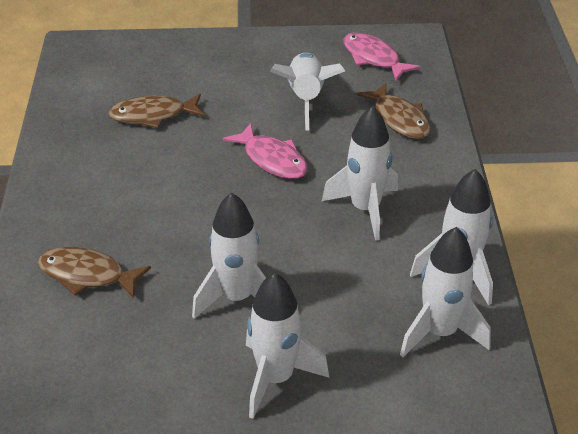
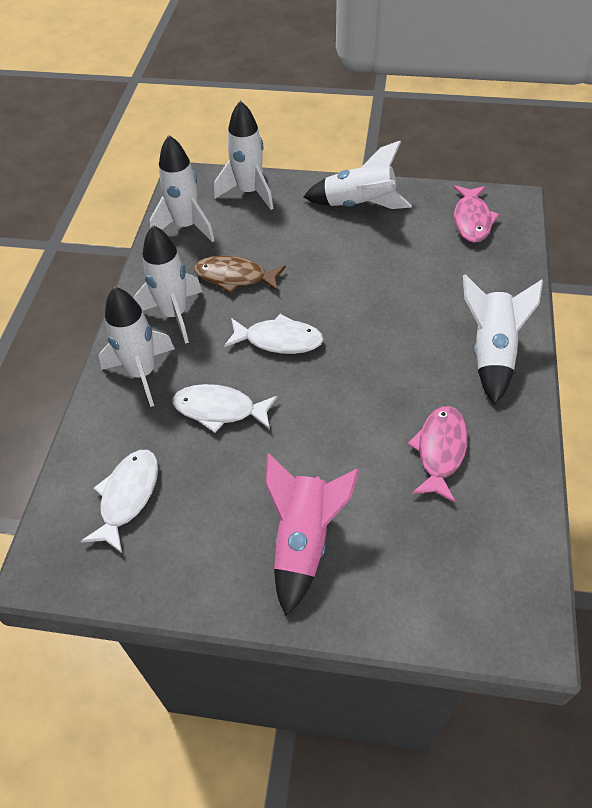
brown fish: [38,247,151,298] [108,94,205,128] [357,83,431,139] = 3 -> [194,256,286,294] = 1
pink rocket: none = 0 -> [265,453,359,616] = 1
white fish: none = 0 -> [81,450,158,553] [172,384,278,433] [224,314,324,354] = 3

